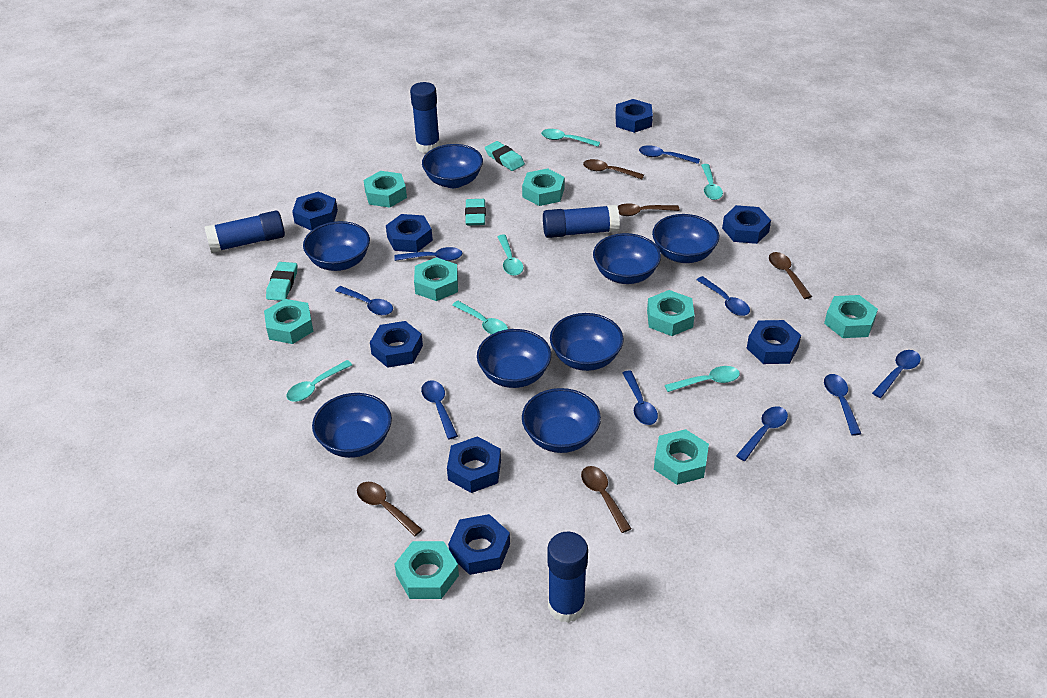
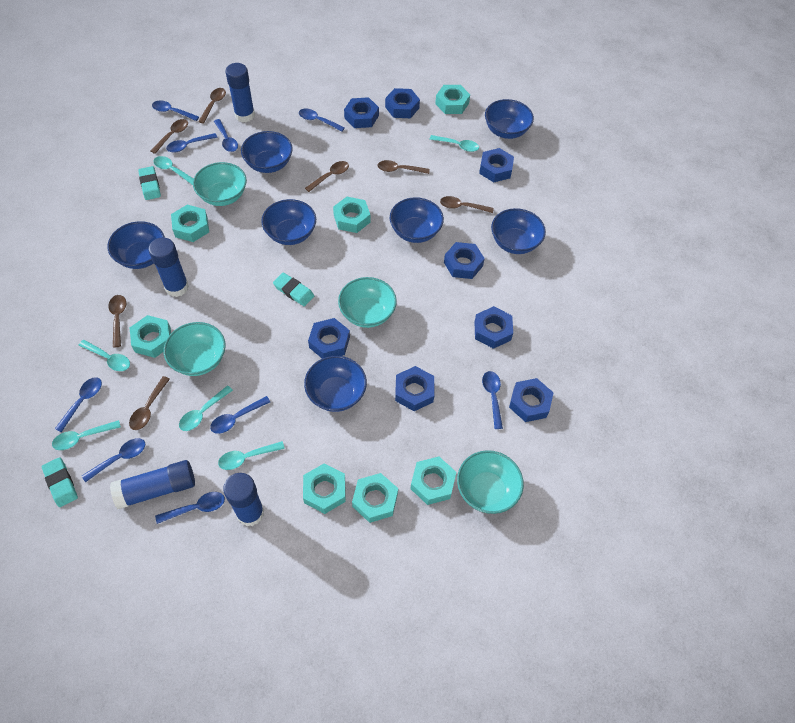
blue bowl: [303,221,370,271] [312,393,392,458] [422,144,483,188] [477,329,551,388] [522,388,601,453] [550,313,624,371] [593,233,661,284] [652,214,719,263] = 8 -> [107,221,165,269] [241,131,293,173] [261,199,316,245] [304,356,367,412] [390,197,444,243] [485,99,534,139] [491,208,546,254] = 7
brown spoon: [357,482,423,536] [581,466,632,533] [583,159,644,179] [618,203,680,216] [769,252,812,299] = 5 -> [108,295,126,347] [129,376,170,430] [151,119,188,154] [198,88,226,124] [305,161,349,192] [378,160,430,174] [440,196,494,213] = 7
turquoise bowl: none = 0 -> [164,322,226,376] [193,162,247,206] [338,277,397,328] [457,450,524,514] = 4
turquoise nut: [264,299,313,344] [364,171,407,208] [394,541,459,599] [414,257,458,301] [522,168,565,206] [647,290,695,336] [654,429,709,485] [824,295,878,338] = 8 -> [130,315,171,358] [171,205,209,242] [303,463,346,514] [333,197,370,233] [352,473,398,523] [410,457,456,505] [435,85,470,114] = 7

